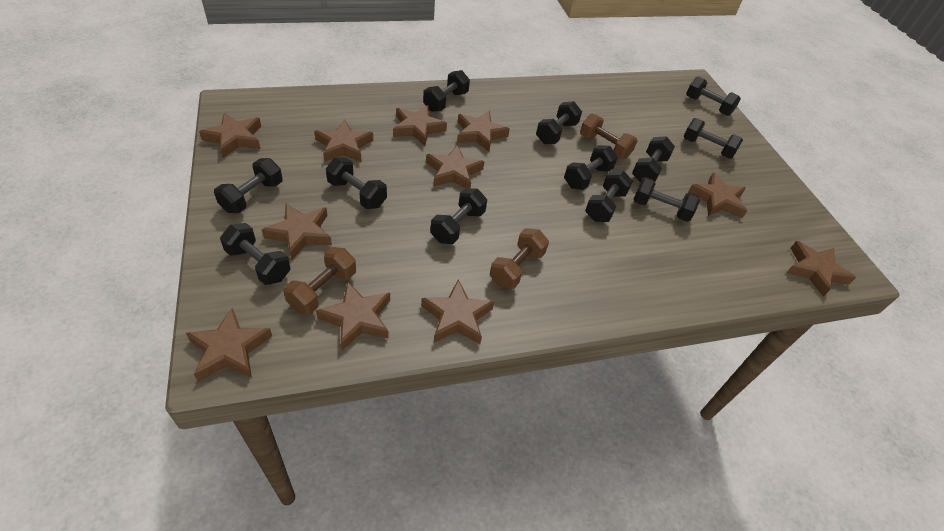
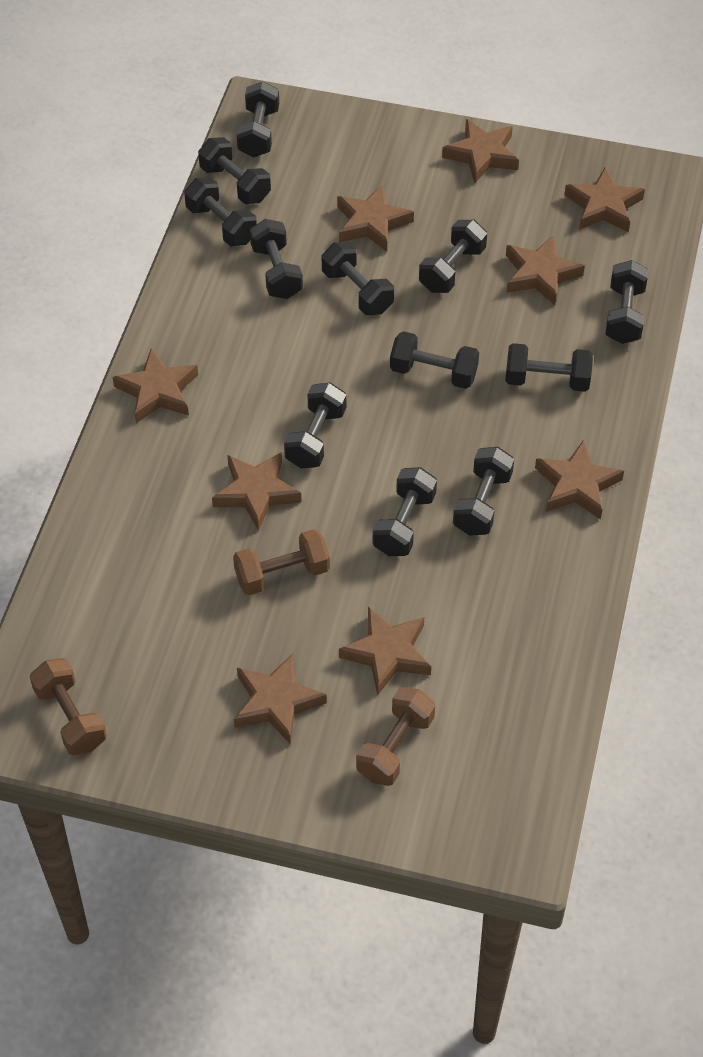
brown star: [186,308,272,381] [199,113,261,158] [262,203,332,260] [314,119,373,162] [316,281,390,350] [393,105,447,146] [421,280,494,344] [426,145,485,188] [457,111,510,152] [688,173,747,218] [786,241,856,296] = 11 -> [113,348,198,423] [212,452,302,531] [234,654,327,744] [337,184,414,252] [339,607,431,696] [442,119,519,184] [506,235,585,305] [535,440,624,520] [564,167,645,232] = 9

